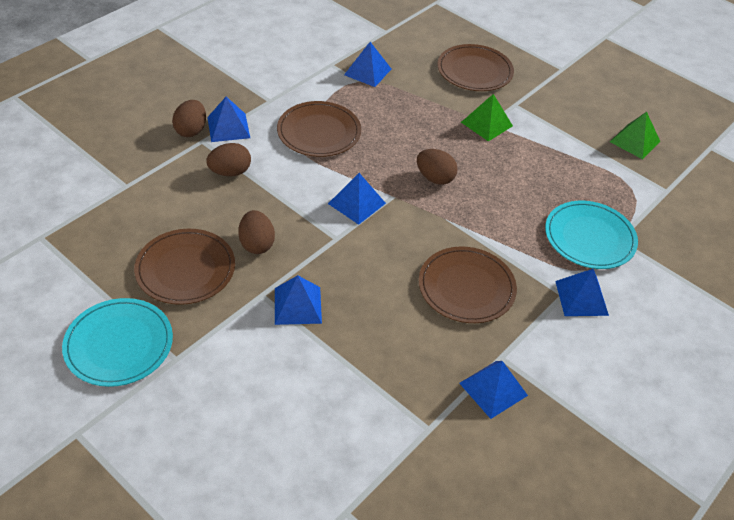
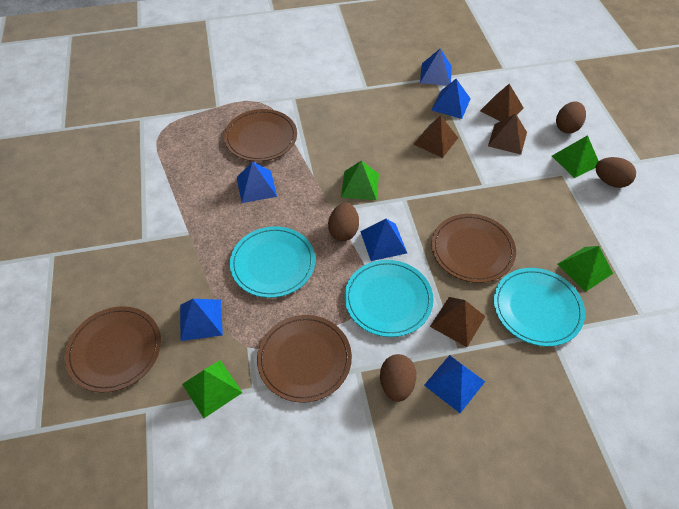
brown pyramid: none = 0 -> [413,115,458,158] [430,297,486,347] [480,84,524,121] [488,114,527,155] = 4
green pyramid: [461,94,513,142] [610,112,660,159] = 2 -> [182,360,243,418] [341,161,379,200] [552,135,599,178] [557,246,613,292] = 4
turquoise plate: [62,298,173,387] [545,201,638,269] = 2 -> [230,226,315,298] [345,260,434,337] [494,268,585,347] = 3

